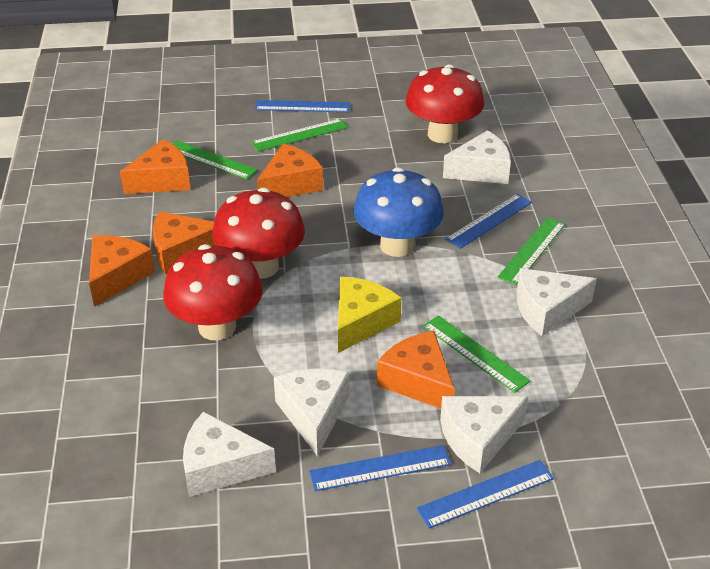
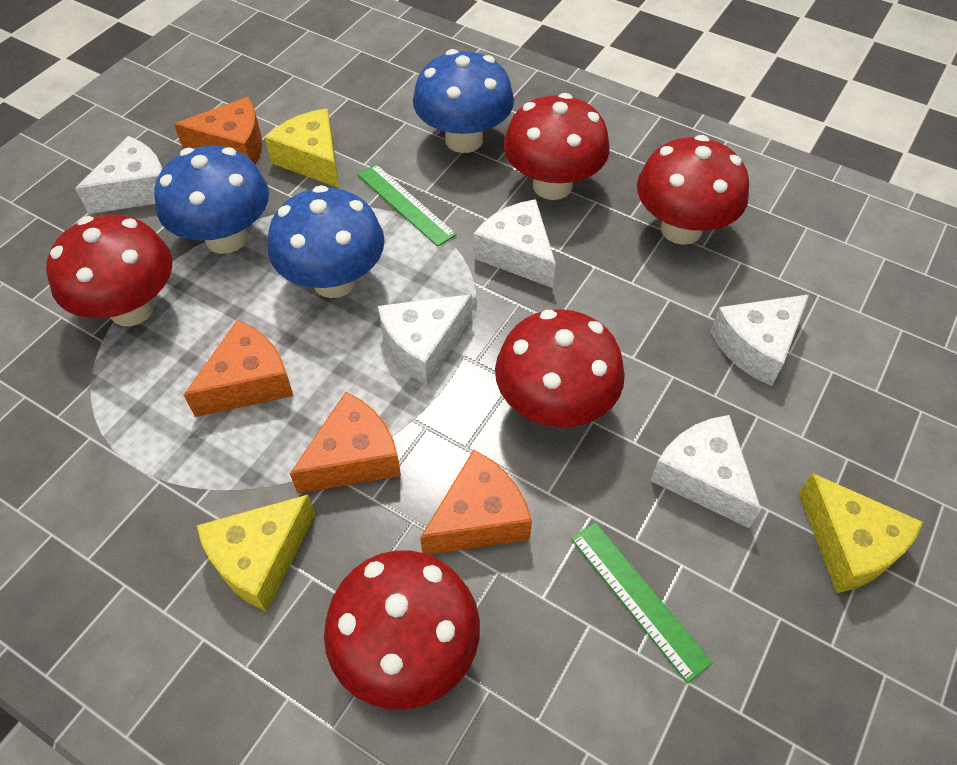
blue mushroom: [354,167,444,257] = 1 -> [154,146,269,254] [268,185,385,298] [413,49,514,153] = 3
blue ruler: [255,100,350,112] [309,445,451,491] [417,460,554,528] [445,194,532,249] = 4 -> none = 0
green ruler: [172,140,258,179] [251,118,348,152] [423,315,530,393] [497,218,565,285] = 4 -> [358,164,457,247] [571,522,713,683] = 2
orange cheese: [89,235,155,307] [120,139,191,194] [153,212,216,274] [257,144,323,197] [377,331,455,409] = 5 -> [174,97,262,164] [184,320,293,417] [290,392,401,494] [420,450,532,555] = 4
red mushroom: [163,244,263,340] [212,187,305,279] [405,64,484,143] = 3 -> [46,214,172,326] [324,550,480,709] [495,309,625,427] [503,93,609,200] [637,135,749,245] = 5
yellow cheese: [338,277,402,353] = 1 -> [197,495,315,612] [265,109,339,188] [799,473,923,593] = 3

